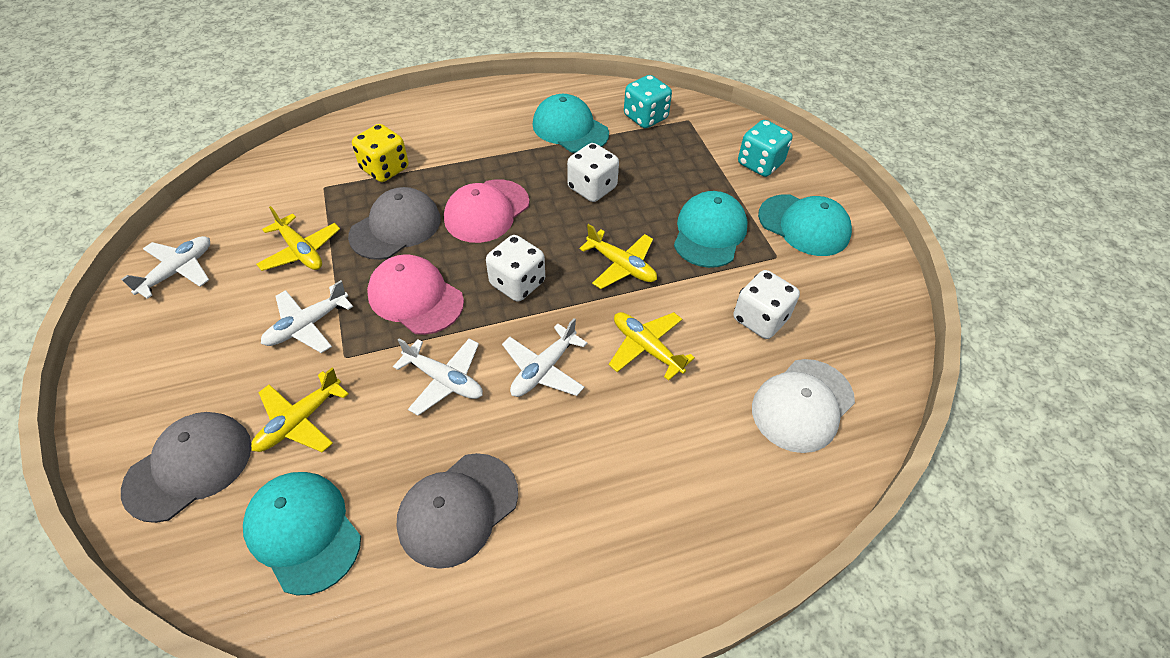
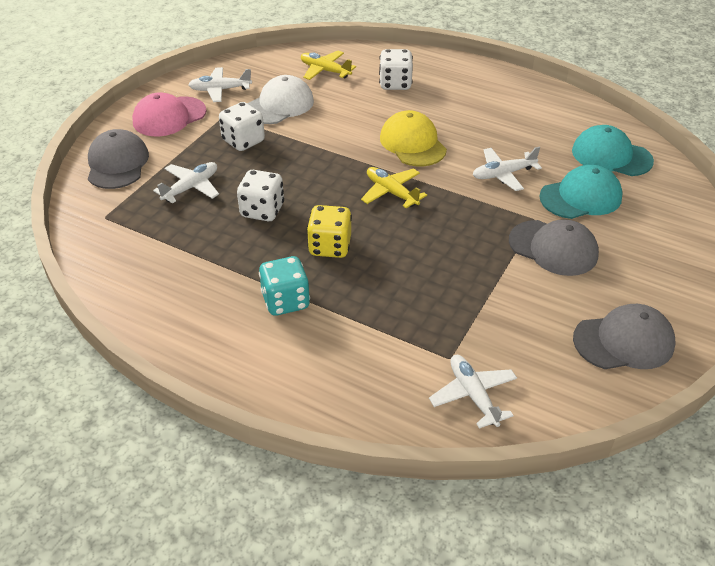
pink cap: [367,254,464,335] [444,179,529,243] = 2 -> [132,92,206,136] = 1
turquoise cap: [243,472,361,596] [533,94,609,153] [674,191,748,268] [758,194,852,256] = 4 -> [539,165,623,219] [572,125,654,176] = 2
turquoise dice: [624,75,672,128] [738,120,792,177] = 2 -> [259,256,310,316] = 1
yellow cap: none = 0 -> [380,110,447,166] = 1
yellow plane: [251,368,349,452] [256,206,340,271] [579,224,657,289] [609,312,695,381] = 4 -> [301,51,356,80] [361,167,427,208] = 2

